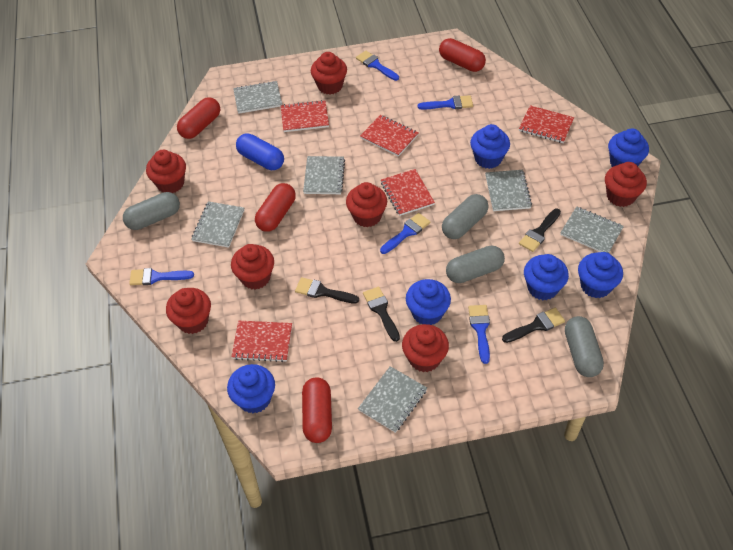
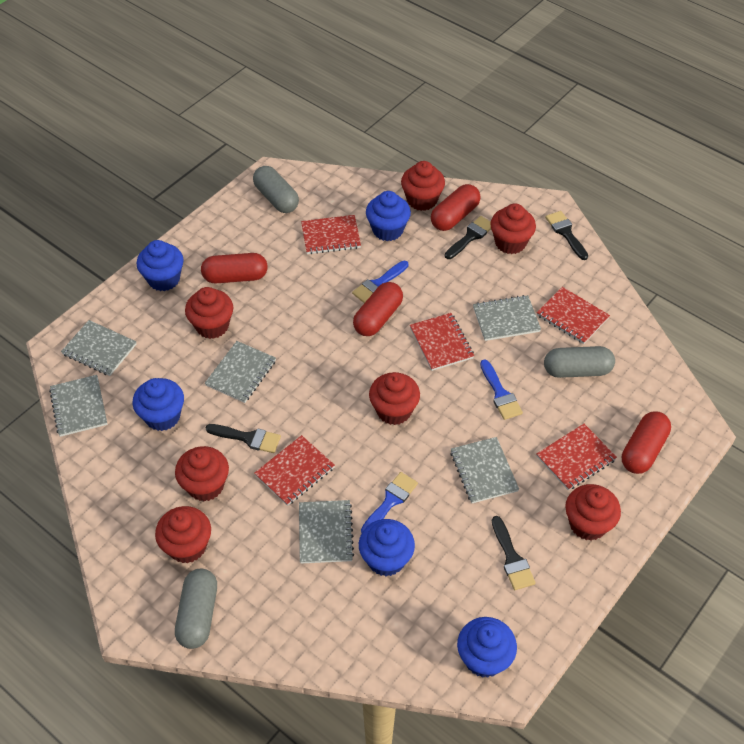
blue brush: [129,268,194,285] [356,51,399,81] [380,213,431,254] [417,95,473,110] [468,305,490,364] = 5 -> [352,261,408,303] [361,472,418,533] [480,359,523,420] = 3
blue capsule: [236,133,284,170] = 1 -> none = 0
blue cupcake: [227,364,275,413] [406,279,451,325] [470,124,510,169] [524,254,569,300] [578,252,623,298] [608,129,649,167] = 6 -> [132,378,184,431] [137,240,184,291] [359,519,415,576] [366,191,411,241] [457,617,517,678] = 5
grey capsule: [123,192,180,230] [442,194,488,239] [446,245,505,283] [565,316,604,377] = 4 -> [175,569,217,649] [253,166,299,213] [544,346,615,378] = 3

